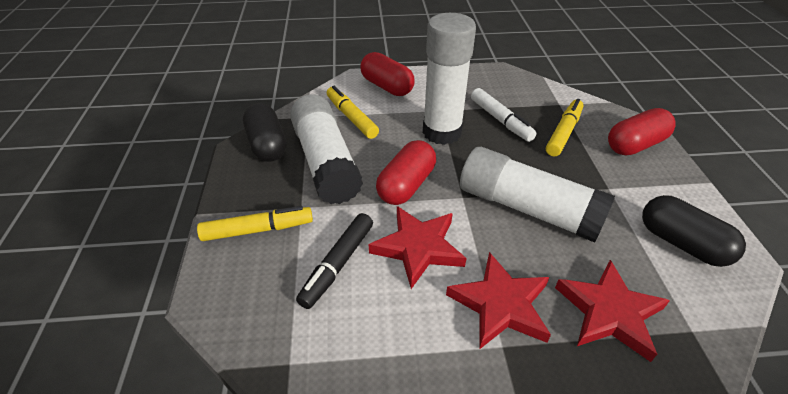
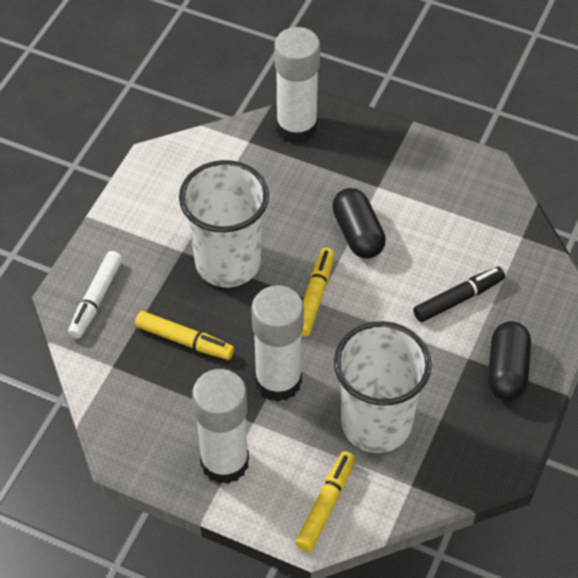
red capsule: [360,52,415,96] [376,140,436,205] [608,108,676,156] = 3 -> none = 0
red star: [368,206,467,289] [446,252,551,350] [555,260,670,362] = 3 -> none = 0
white cup: none = 0 -> [179,160,269,287] [334,321,432,453] = 2

